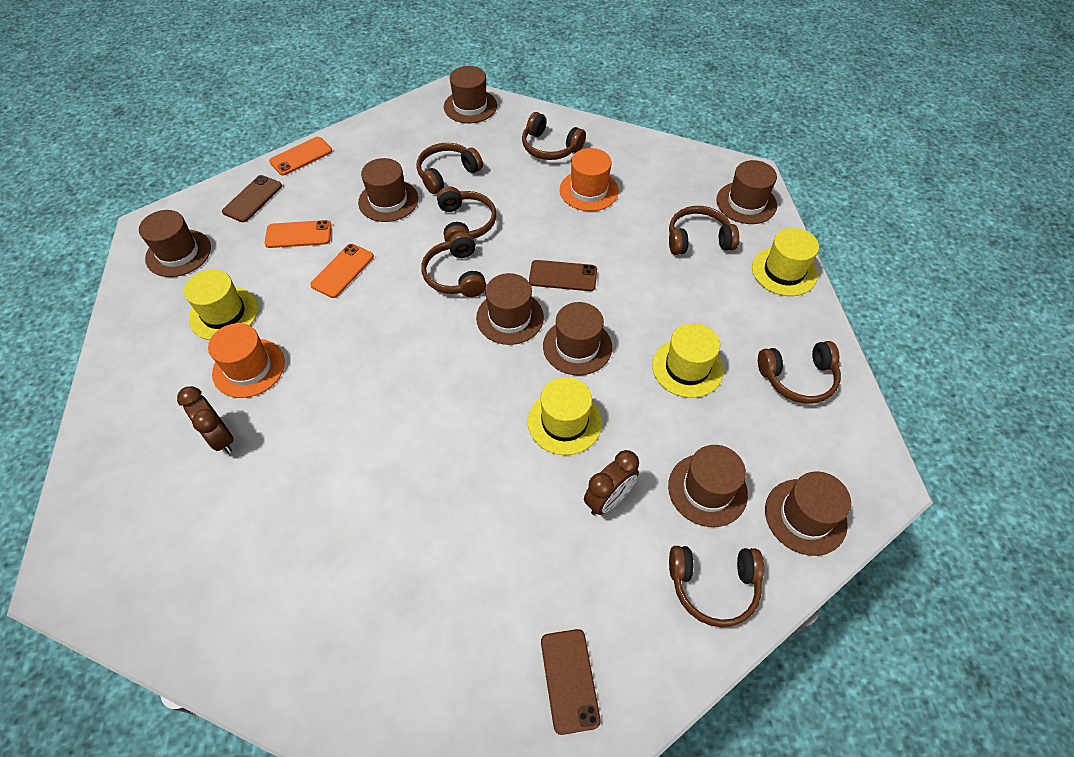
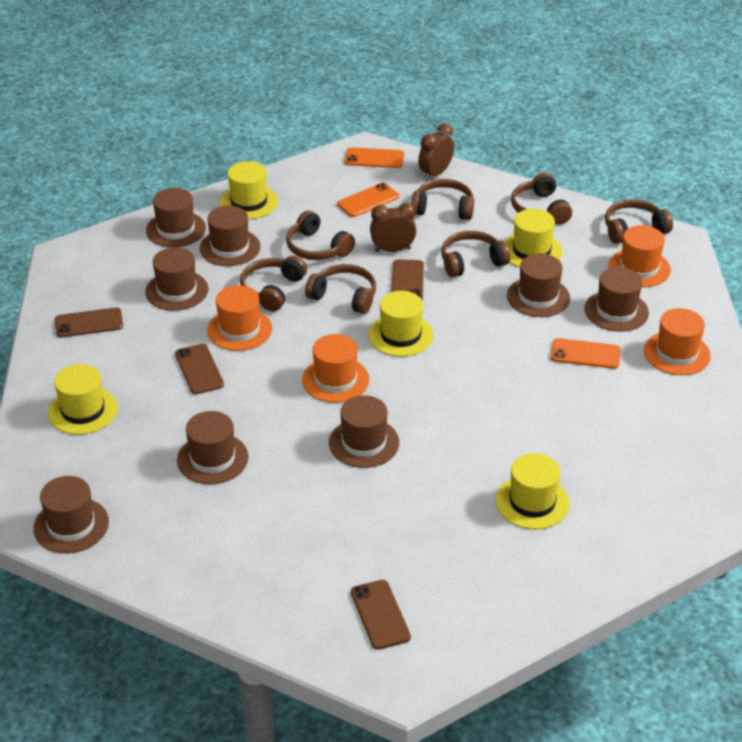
brown phone: [222,175,282,222] [529,260,597,291] [541,629,601,735] = 3 -> [55,307,123,338] [175,344,224,394] [351,580,411,650] [391,260,424,300] = 4
orange hat: [208,323,285,398] [560,148,619,211] = 2 -> [207,285,272,351] [302,334,369,403] [608,225,671,287] [644,308,711,375] = 4
yellow hat: [184,269,258,340] [528,377,602,455] [652,323,723,398] [752,228,819,296] = 4 -> [48,364,118,435] [220,161,278,219] [368,291,434,357] [496,453,570,529] [505,209,563,267] = 5

